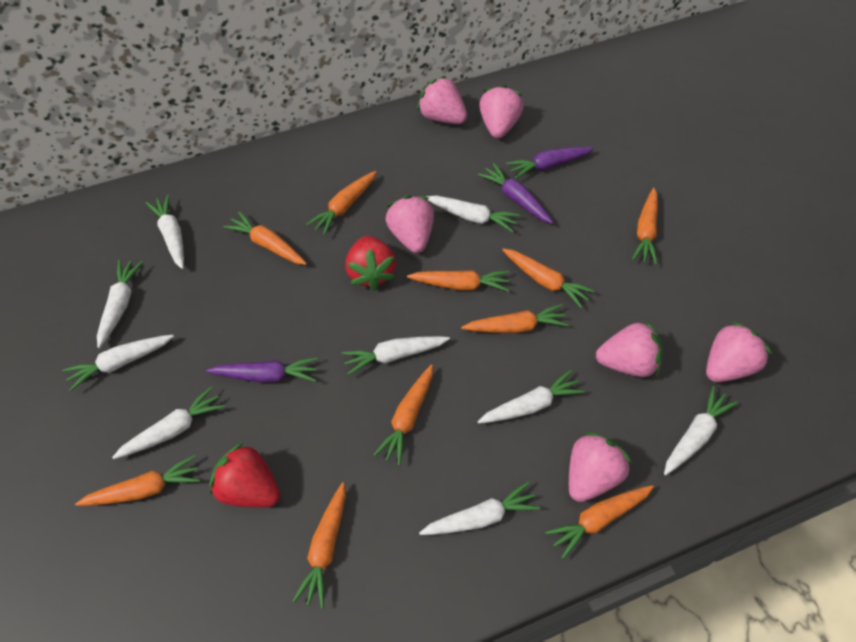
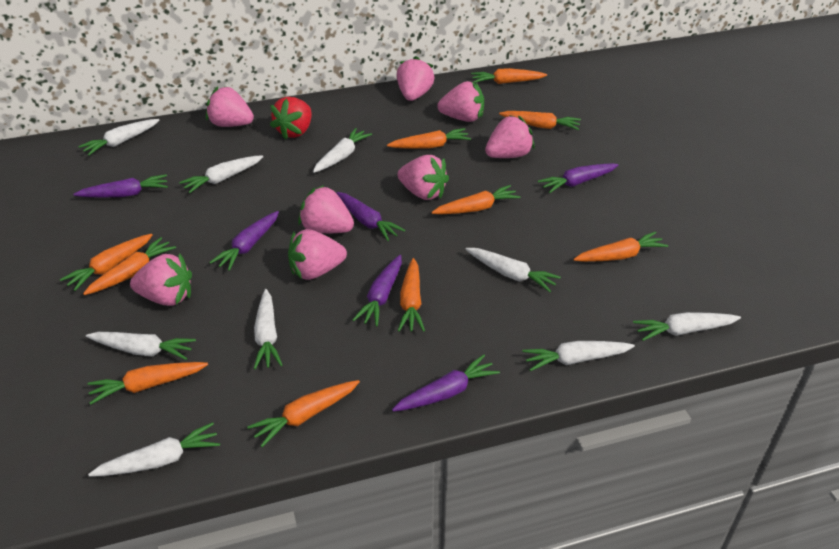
pink strawberry: [385,195,434,253] [417,76,467,124] [479,85,524,138] [569,431,632,502] [596,321,663,377] [706,321,772,382] = 6 -> [130,253,192,306] [206,87,254,127] [288,229,347,280] [298,185,354,233] [397,56,434,101] [397,155,449,200] [437,81,484,122] [485,115,535,158] = 8
purple carrot: [206,357,318,383] [478,163,553,224] [506,147,594,179] = 3 -> [73,174,168,198] [209,211,279,271] [336,192,405,241] [353,255,402,327] [392,354,500,412] [538,163,618,194] = 6
red strawberry: [209,443,280,508] [345,236,396,291] = 2 -> [270,97,312,140] = 1

